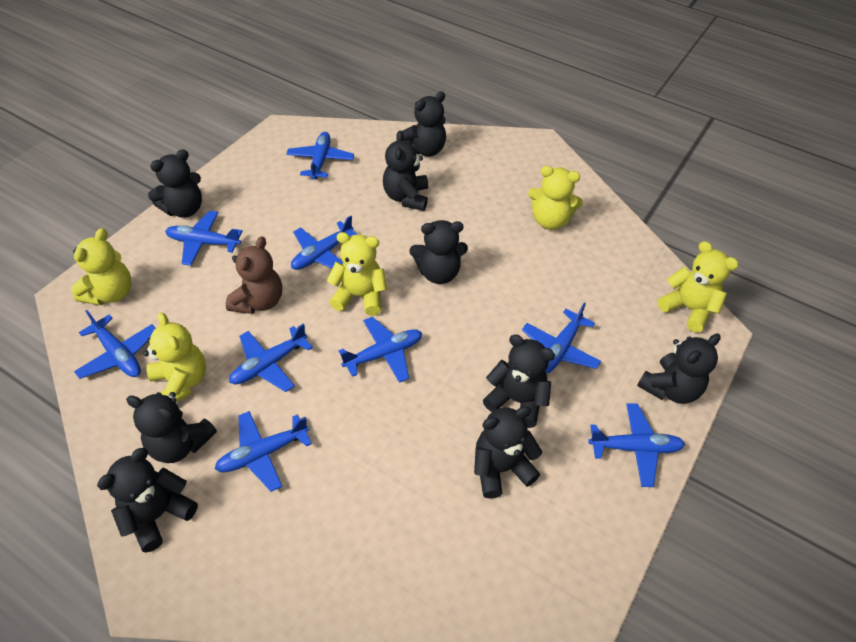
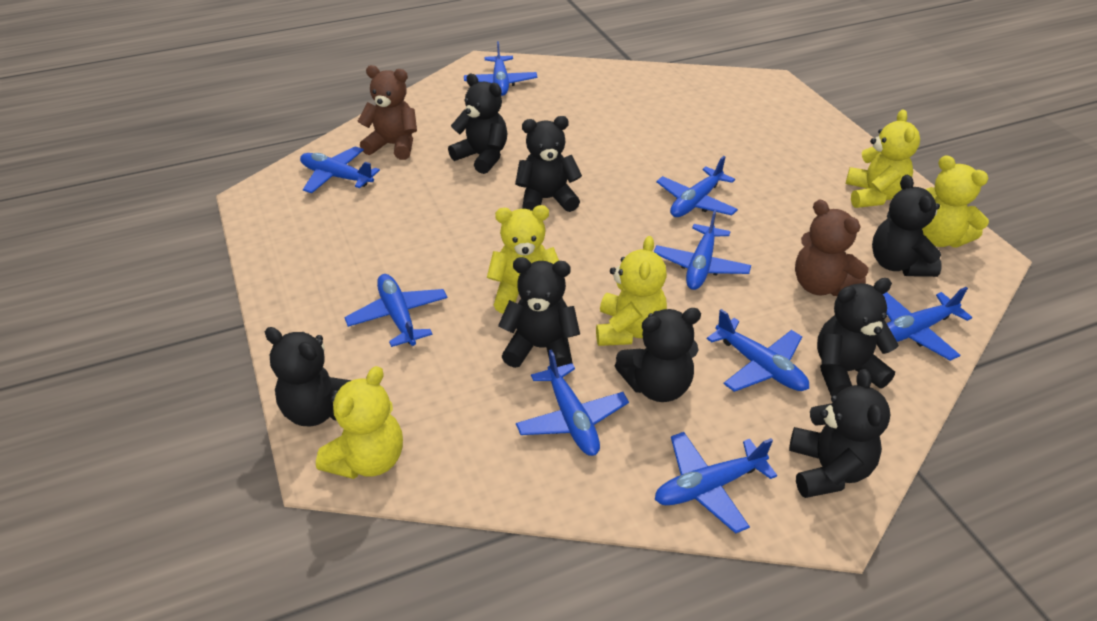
black teddy bear: [97,448,198,553] [126,392,217,463] [148,149,202,218] [383,130,428,211] [402,91,446,157] [410,220,468,284] [474,406,542,499] [483,334,555,428] [637,334,721,404] = 9 -> [265,327,352,426] [448,74,507,174] [498,257,580,368] [515,116,582,212] [615,308,701,402] [789,369,890,498] [817,278,899,397] [872,175,942,277] = 8
brown teddy bear: [226,236,282,314] = 1 -> [357,65,417,160] [795,200,868,296] = 2

